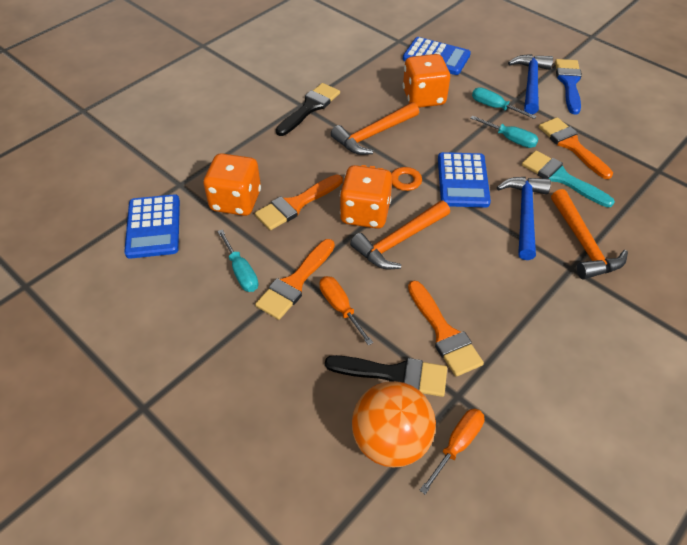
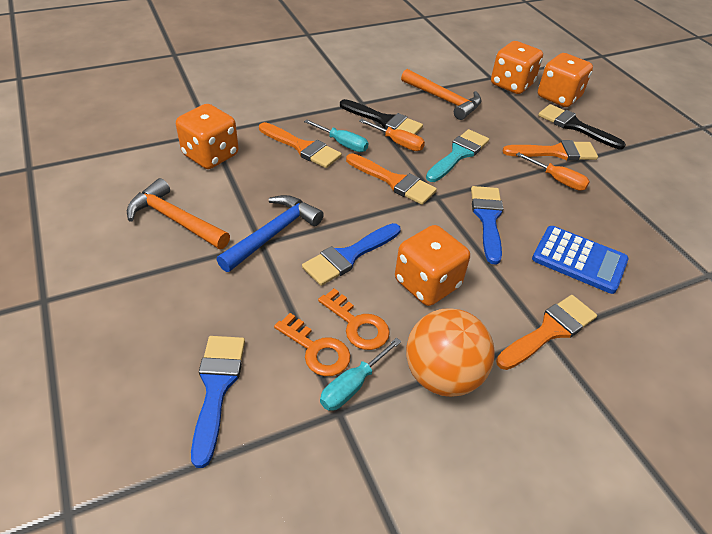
blue brush: [555,59,582,115] = 1 -> [191,336,245,468] [302,223,401,286] [471,186,503,265] = 3
blue calculator: [124,194,180,259] [403,37,471,75] [438,152,491,208] = 3 -> [532,226,629,294] = 1
blue hammer: [497,177,551,260] [508,54,553,114] = 2 -> [216,195,324,272] = 1
orange dice: [204,153,261,216] [340,165,392,229] [403,54,450,108] = 3 -> [176,104,239,169] [395,225,470,306] [491,41,543,94] [538,53,593,107] = 4
orange hammer: [331,102,419,155] [350,200,450,269] [551,189,628,279] = 3 -> [127,178,230,249] [401,69,481,120] = 2
orange key: [361,165,422,191] = 1 -> [274,313,351,376] [318,288,390,350] = 2
turquoise screwdriver: [217,230,259,292] [471,115,538,148] [472,87,537,119] = 3 -> [304,120,368,152] [320,338,402,411] = 2

